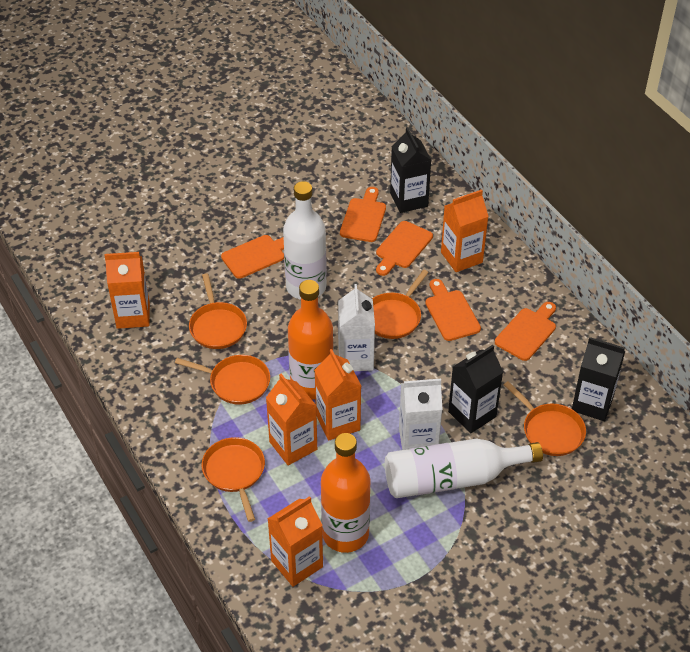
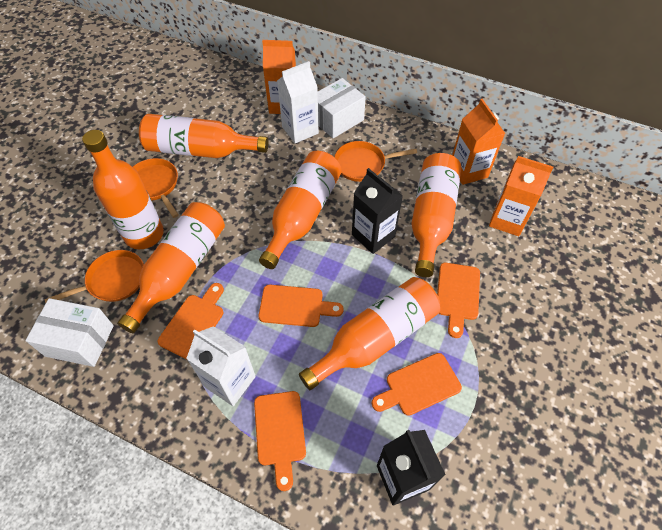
black carton: [390,127,431,213] [448,345,503,433] [572,337,625,421] = 3 -> [352,168,403,254] [377,430,446,506] = 2
orange bottle: [288,280,334,400] [321,433,371,553] = 2 -> [82,130,164,249] [117,202,225,333] [139,114,268,158] [259,151,342,269] [299,277,440,390] [411,153,461,277] = 6
orange carton: [104,252,150,329] [266,374,317,465] [268,496,323,587] [314,349,361,441] [441,189,489,272] = 5 -> [262,40,296,114] [452,99,505,185] [489,156,553,236] = 3
orange pan: [175,355,270,405] [189,273,247,349] [202,437,265,522] [372,269,429,339] [504,381,586,456] = 5 -> [45,250,144,303] [133,158,179,218] [334,141,417,182] = 3
white bottle: [283,181,327,300] [385,439,543,498] = 2 -> none = 0
white box: none = 0 -> [25,298,114,367] [318,78,366,138] = 2

